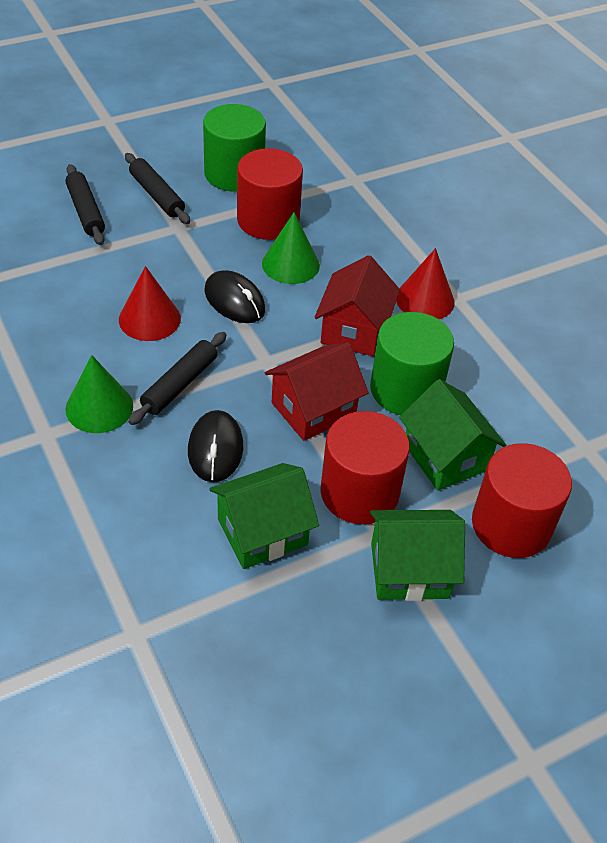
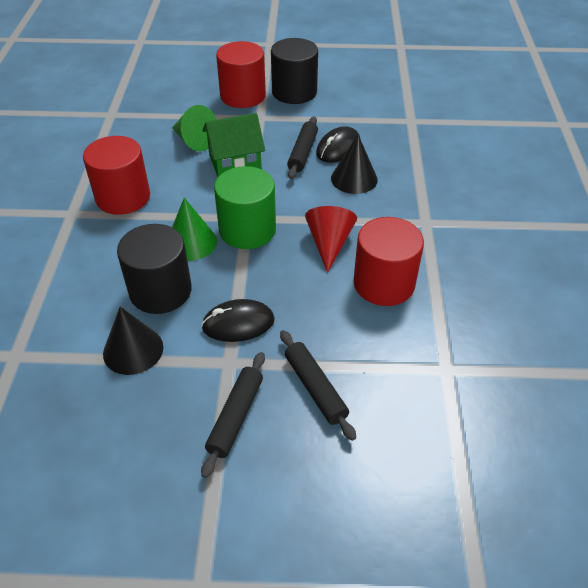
black cone: none = 0 -> [103,307,163,375] [331,135,378,194] = 2
black cylinder: none = 0 -> [117,224,192,314] [271,38,318,104] = 2
green cylinder: [203,104,266,192] [370,312,454,415] = 2 -> [214,166,276,249] = 1
green house: [209,463,319,569] [370,510,465,601] [399,379,506,491] = 3 -> [203,113,265,177] = 1
red cone: [119,266,181,341] [396,248,455,319] = 2 -> [305,206,357,273] = 1
red house: [265,342,369,441] [314,255,400,356] = 2 -> none = 0

